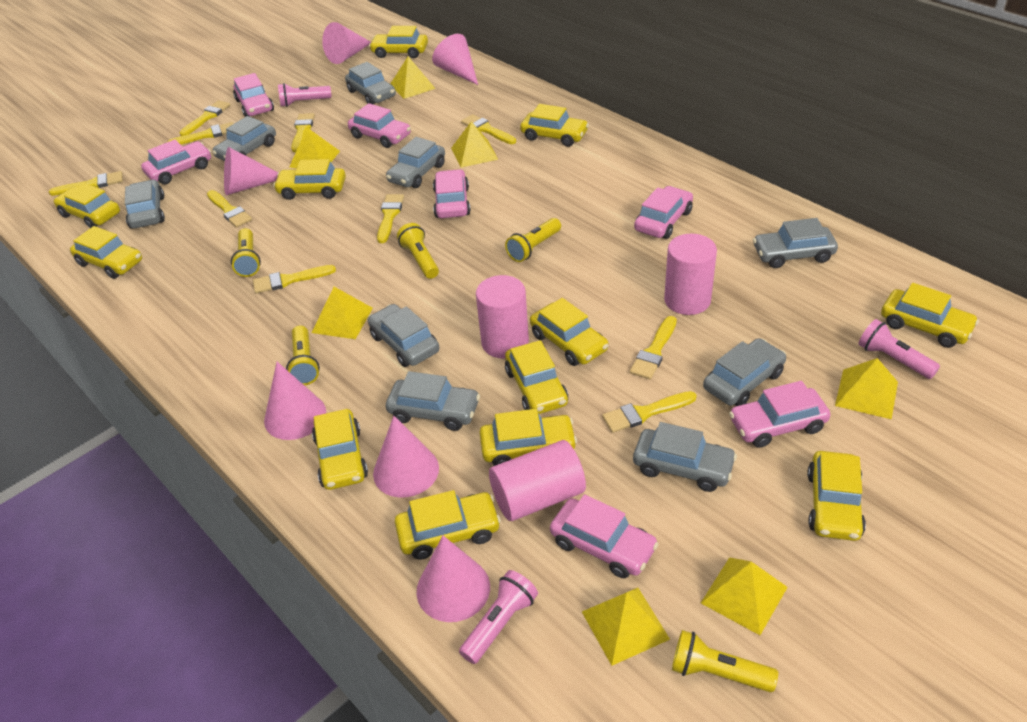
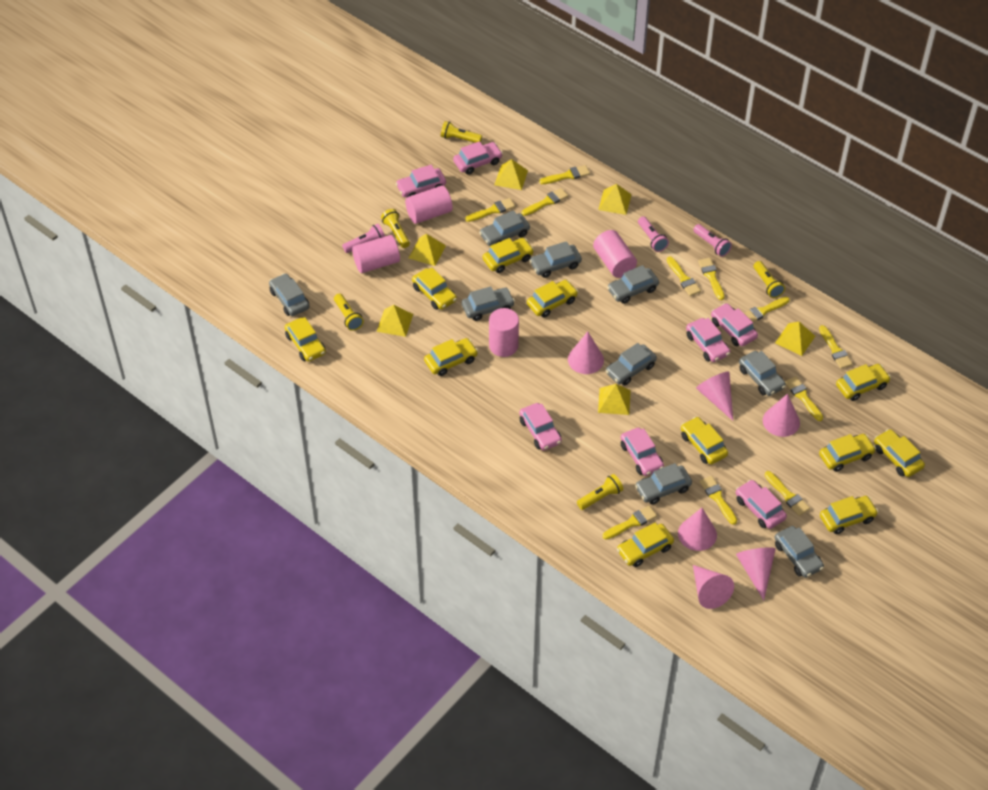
pink cylinder: [476,275,529,359] [489,440,586,521] [664,234,717,315] = 3 -> [352,235,400,273] [405,185,453,224] [489,308,519,357] [593,230,637,278] = 4
yellow brush: [49,171,123,196] [167,122,233,144] [179,100,230,136] [207,190,252,228] [253,265,336,293] [291,113,315,152] [377,194,404,243] [461,114,516,144] [602,391,697,433] [630,316,677,379] = 10 -> [465,198,515,222] [522,188,568,216] [539,165,590,184] [603,506,657,540] [667,256,701,296] [698,258,725,300] [699,476,737,525] [744,297,790,322] [765,471,810,516] [785,376,823,421] [819,325,853,369] = 11
yellow car: [54,183,120,228] [70,226,142,279] [273,159,346,200] [312,409,368,490] [369,26,428,58] [395,490,501,560] [479,409,577,466] [505,340,568,414] [520,104,589,147] [530,298,609,366] [807,451,866,541] [881,283,979,348] = 12 -> [285,317,326,362] [412,267,457,310] [424,338,478,376] [483,238,534,273] [527,280,578,318] [617,522,674,567] [681,417,728,464] [819,434,876,472] [820,496,878,534] [836,364,891,401] [874,429,925,477] = 11
yellow pyramid: [289,128,340,168] [312,287,373,339] [390,56,436,99] [451,122,498,168] [582,588,670,666] [701,557,788,635] [835,358,898,419] = 7 -> [377,305,413,337] [409,234,446,266] [494,159,528,190] [598,184,632,215] [598,384,631,415] [775,322,815,356] = 6

